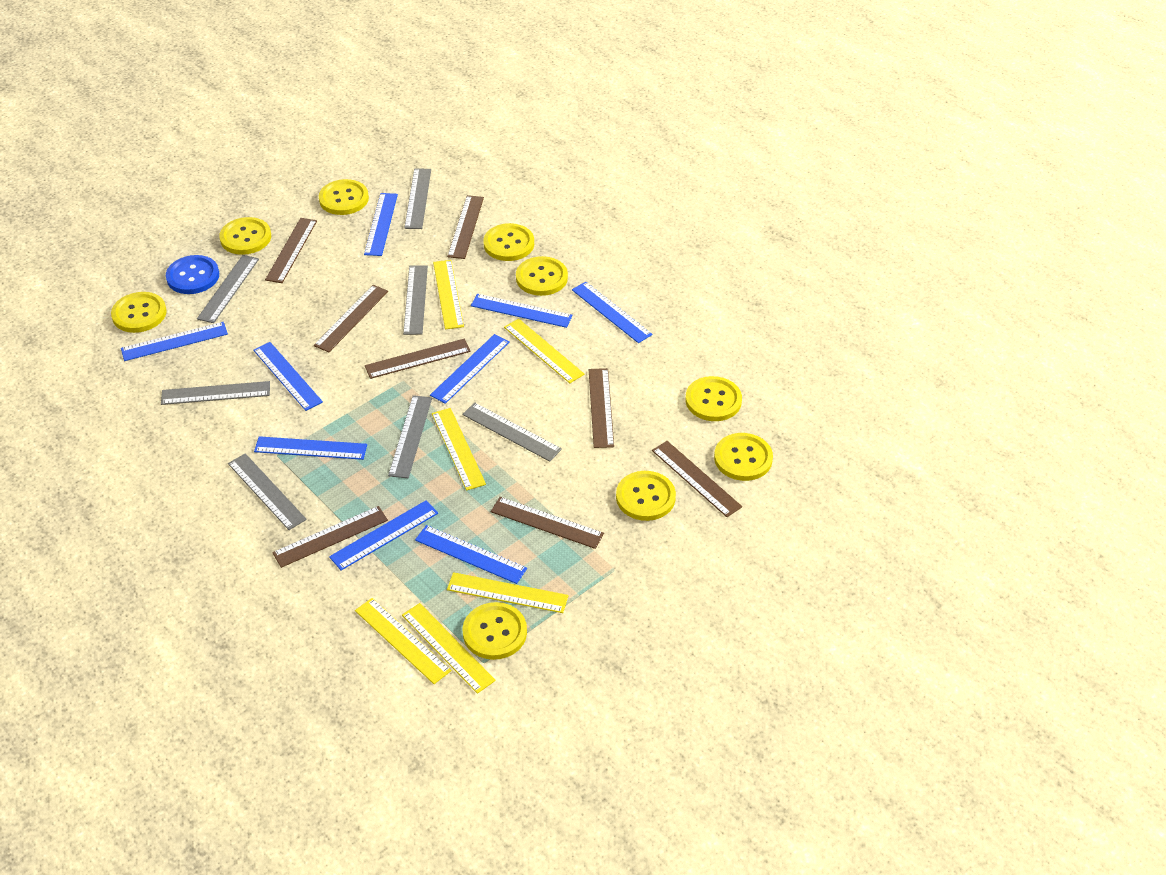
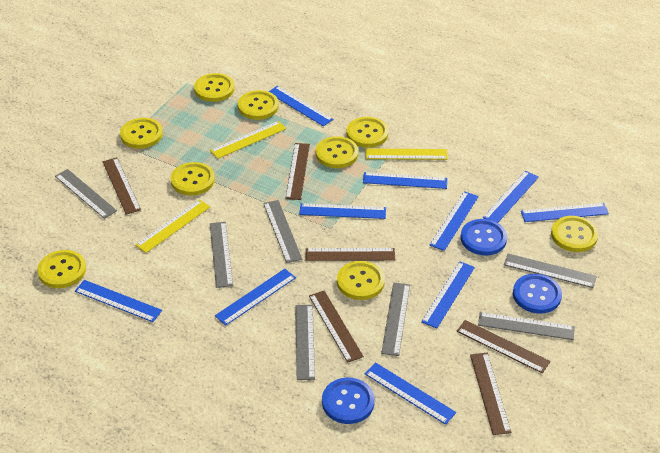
blue button: [166,255,219,294] = 1 -> [322,378,375,424] [461,219,507,255] [513,274,562,313] = 3
blue ruler: [121,322,228,361] [253,342,323,411] [254,436,367,460] [329,500,438,570] [364,193,398,256] [415,525,527,584] [430,334,510,404] [471,294,573,328] [572,282,653,343] = 9 -> [75,280,162,322] [215,269,296,326] [268,86,333,126] [299,203,386,219] [363,172,447,189] [365,362,456,425] [421,261,475,328] [430,191,479,251] [483,171,539,223] [521,203,609,222] = 10
brown ruler: [265,218,317,283] [272,506,388,568] [314,285,388,352] [365,339,471,379] [447,195,484,259] [491,497,604,549] [589,368,614,448] [652,441,742,517] = 8 -> [103,158,141,215] [285,143,310,200] [306,248,395,261] [309,290,364,363] [457,320,551,373] [470,353,511,435] = 6
yellow ruler: [355,598,451,684] [402,603,495,694] [432,408,486,491] [433,260,464,329] [447,572,569,613] [504,319,585,383] = 6 -> [135,199,210,253] [210,121,286,159] [365,149,448,160] = 3

